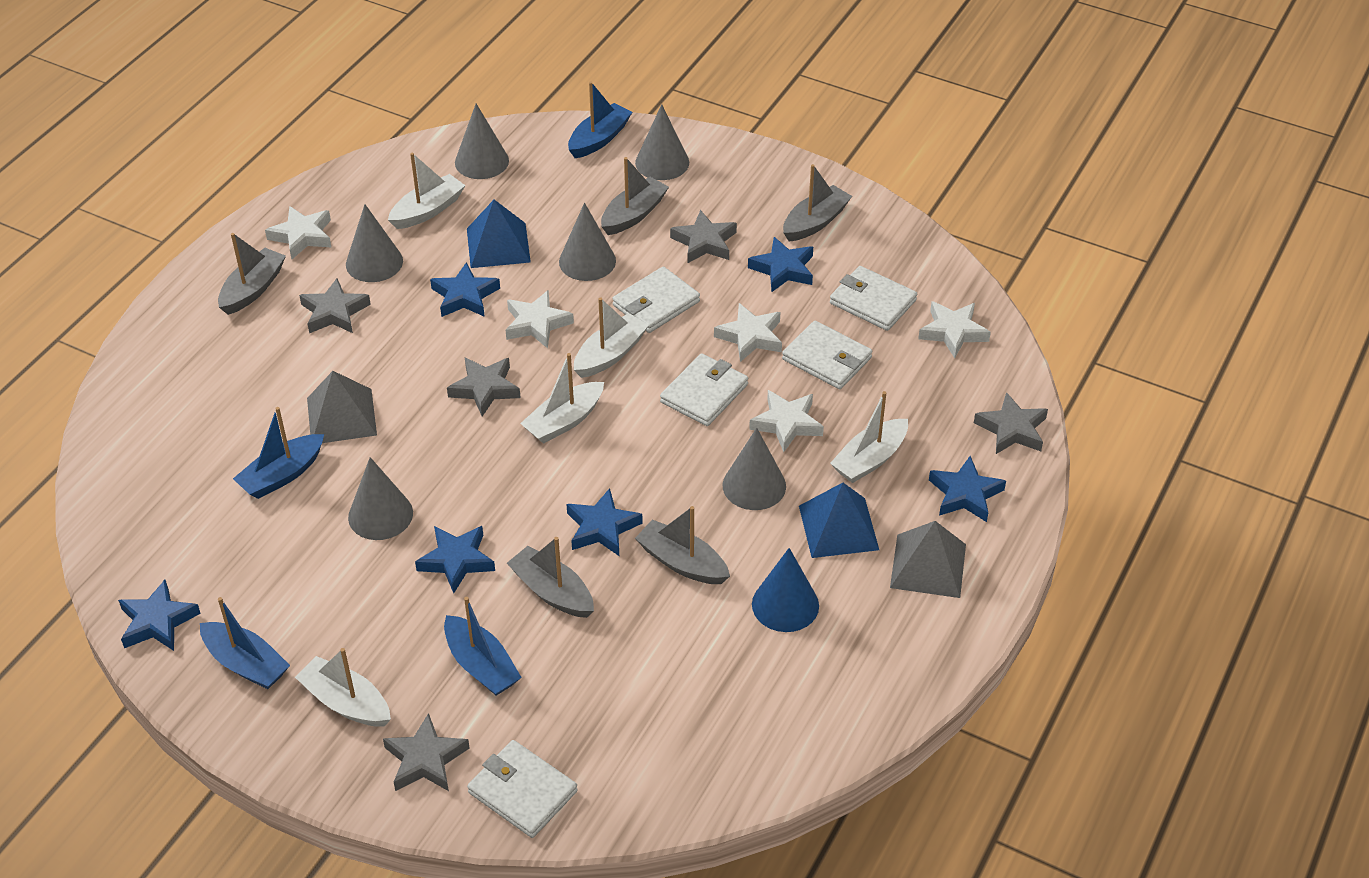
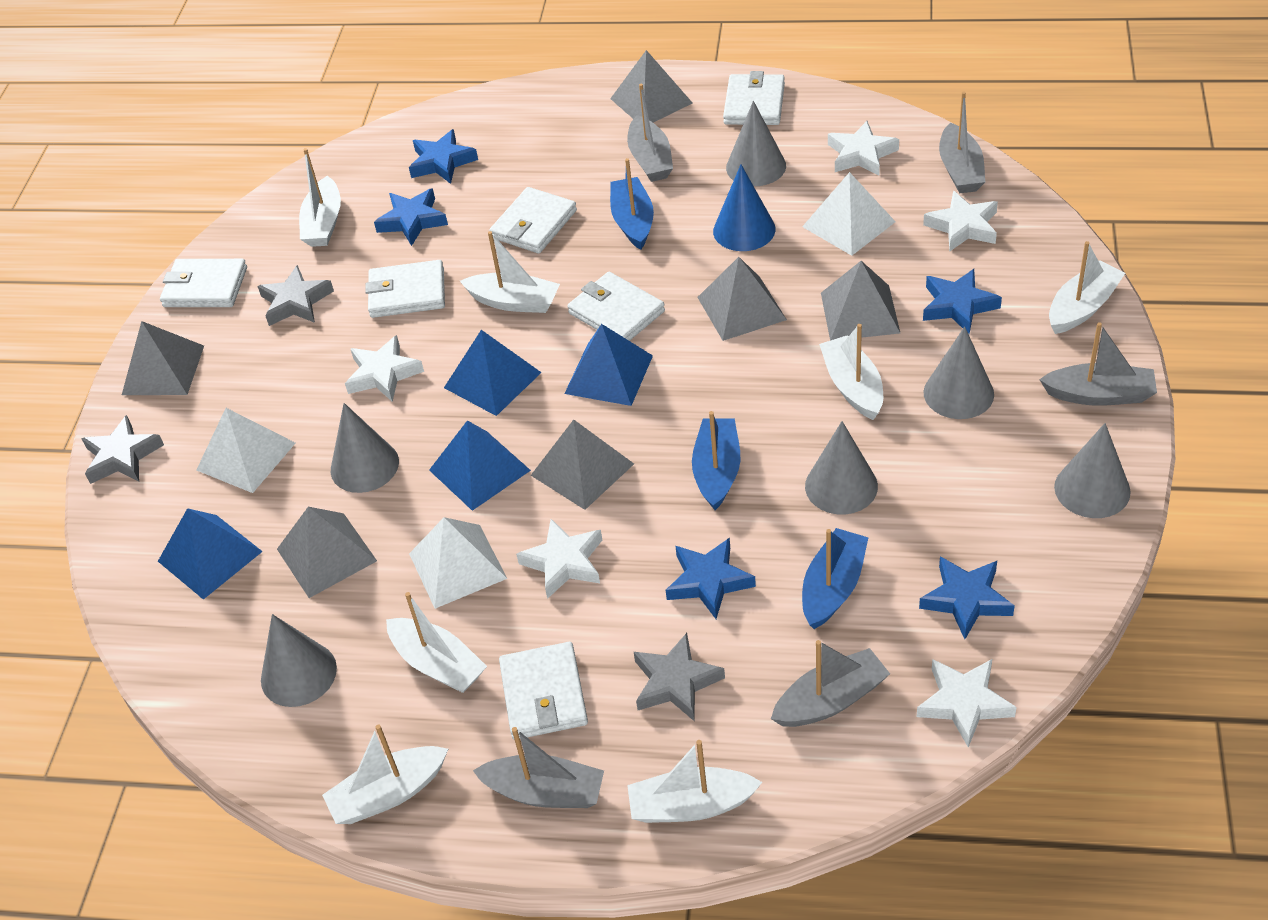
blue boat: [200,597,290,689] [233,407,324,499] [444,597,522,696] [568,82,632,158] = 4 -> [610,158,654,250] [692,411,740,510] [802,528,869,629] = 3
blue pyramid: [467,200,531,268] [799,483,879,558] = 2 -> [158,508,263,600] [429,420,531,511] [444,330,542,416] [564,324,653,406] = 4
blue star: [118,580,201,651] [415,526,495,593] [430,262,500,317] [567,488,643,556] [748,237,813,293] [929,456,1006,522] = 6 -> [374,188,448,246] [409,129,478,184] [666,538,756,619] [919,556,1015,639] [923,269,1002,334] = 5
grey pyramid: [307,371,377,443] [890,521,966,598] = 2 -> [122,321,204,395] [277,507,377,598] [531,420,634,510] [610,50,693,122] [697,257,787,341] [821,261,900,341] = 6
grey star: [299,278,371,333] [383,713,470,791] [447,358,521,416] [670,210,737,263] [974,392,1048,454] = 5 -> [81,415,164,484] [258,265,334,326] [634,633,725,721] = 3
white boat: [295,648,391,727] [388,152,466,229] [520,353,604,444] [574,297,649,378] [830,391,908,483] = 5 -> [299,148,341,247] [322,724,448,824] [386,592,487,693] [460,231,560,313] [627,740,762,823] [819,324,883,420] [1049,241,1125,334] = 7
white pyramid: none = 0 -> [196,408,295,493] [409,517,507,609] [802,172,896,256] = 3
white wallet: [467,740,578,838] [612,266,700,333] [660,354,748,426] [782,321,872,389] [830,266,917,331] = 5 -> [160,259,247,307] [365,260,445,318] [489,187,577,253] [499,642,588,740] [568,272,665,341] [723,71,785,125] = 6

